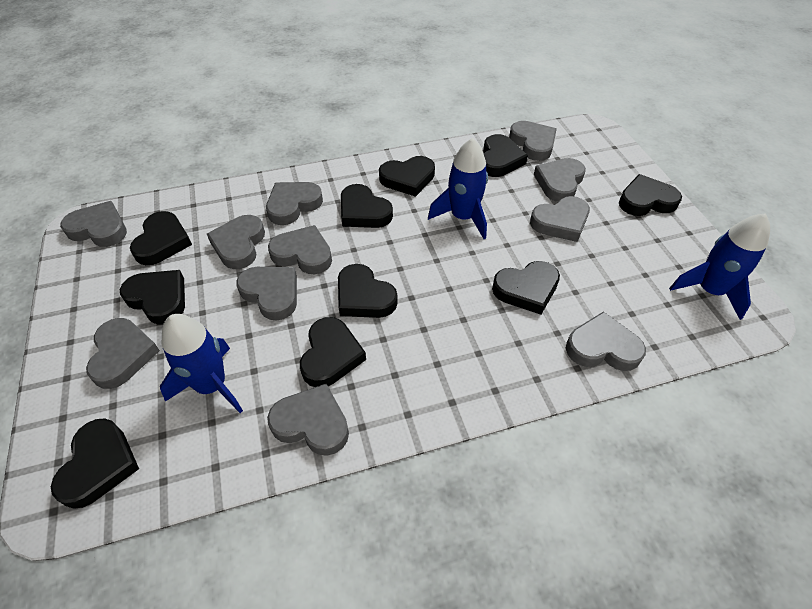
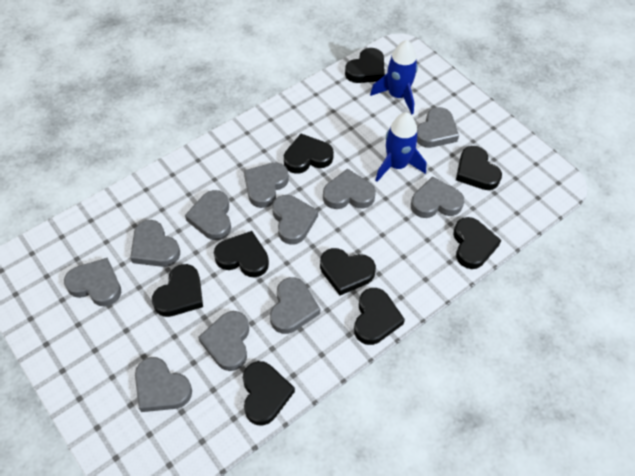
black heart: [51,418,139,509] [120,270,185,324] [130,211,192,265] [300,317,366,387] [338,264,398,318] [341,184,393,228] [379,156,435,197] [483,134,528,177] [492,261,560,315] [619,174,682,216] = 10 -> [152,264,203,317] [214,231,269,277] [243,361,295,426] [284,134,334,174] [320,248,376,295] [345,48,385,83] [354,288,405,345] [453,217,501,269] [456,146,502,190] = 9
blue rocket: [160,314,243,413] [428,138,488,239] [669,213,770,320] = 3 -> [370,40,418,115] [375,112,426,182] = 2

